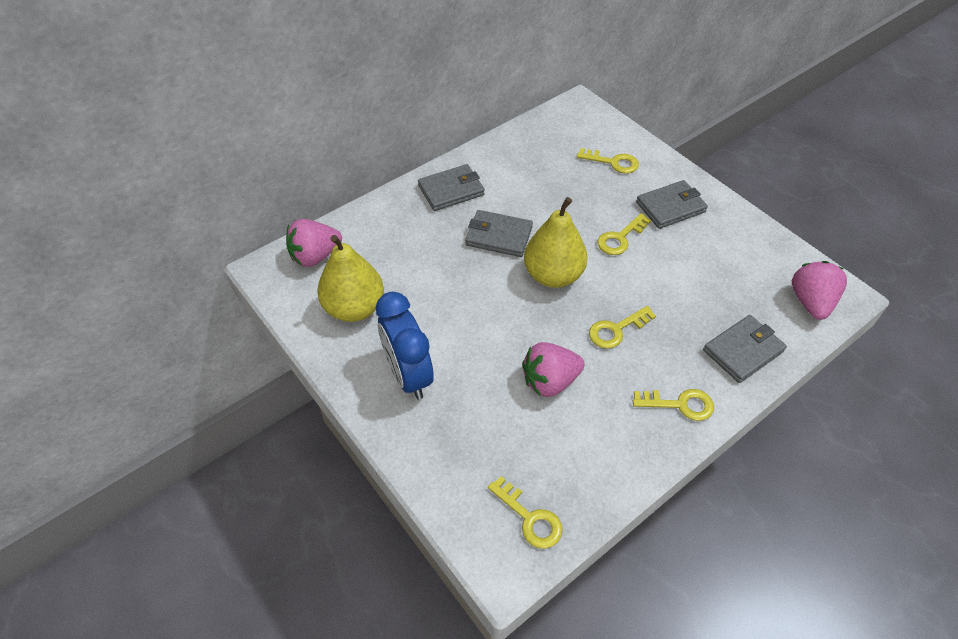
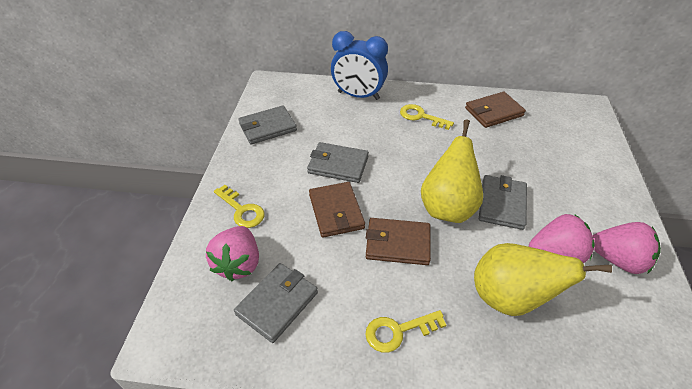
brown wallet: none = 0 -> [309,182,365,238] [366,218,431,265] [465,92,526,128] = 3
yellow key: [488,476,563,548] [577,148,639,174] [589,306,656,349] [598,213,651,255] [633,389,714,421] = 5 -> [214,185,265,228] [365,310,446,352] [400,104,454,130] = 3

